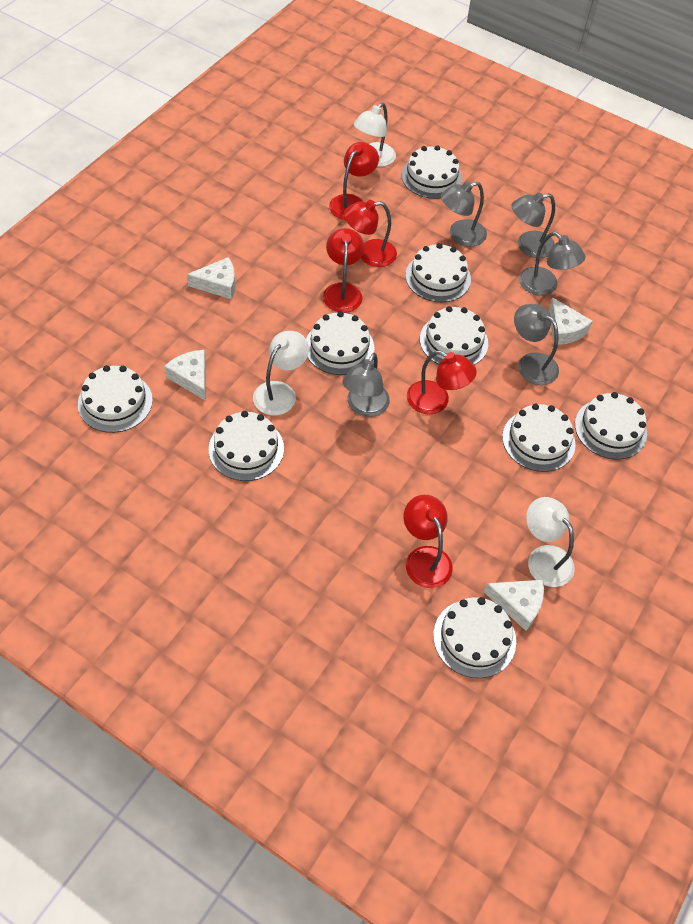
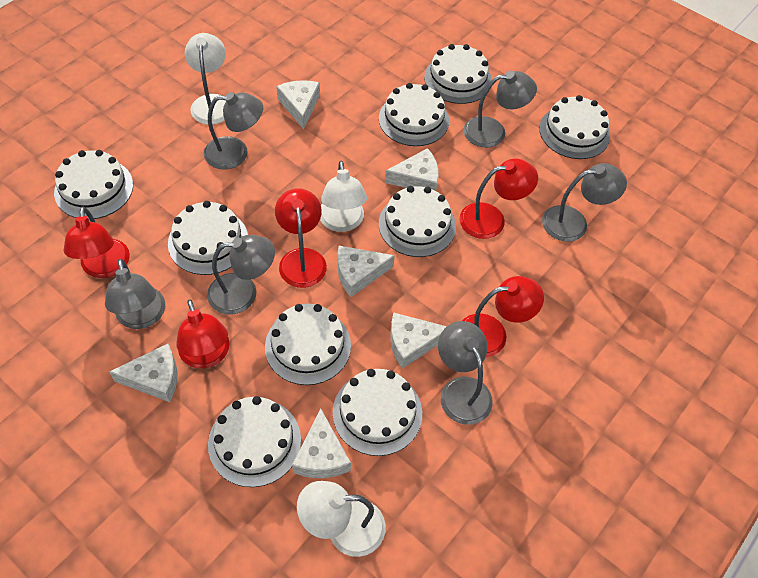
grey lamp: [343,353,390,417] [441,181,487,247] [511,192,555,258] [514,304,559,385] [519,232,585,296] = 5 -> [105,259,165,329] [204,92,263,170] [207,235,275,315] [438,321,493,425] [464,71,537,148] [542,163,627,242] = 6
white cheese: [164,350,206,401] [187,257,235,299] [484,580,544,631] [548,297,593,345] = 4 -> [109,344,177,402] [276,80,320,129] [292,408,351,478] [338,246,395,297] [385,148,439,191] [390,312,447,369] = 6

